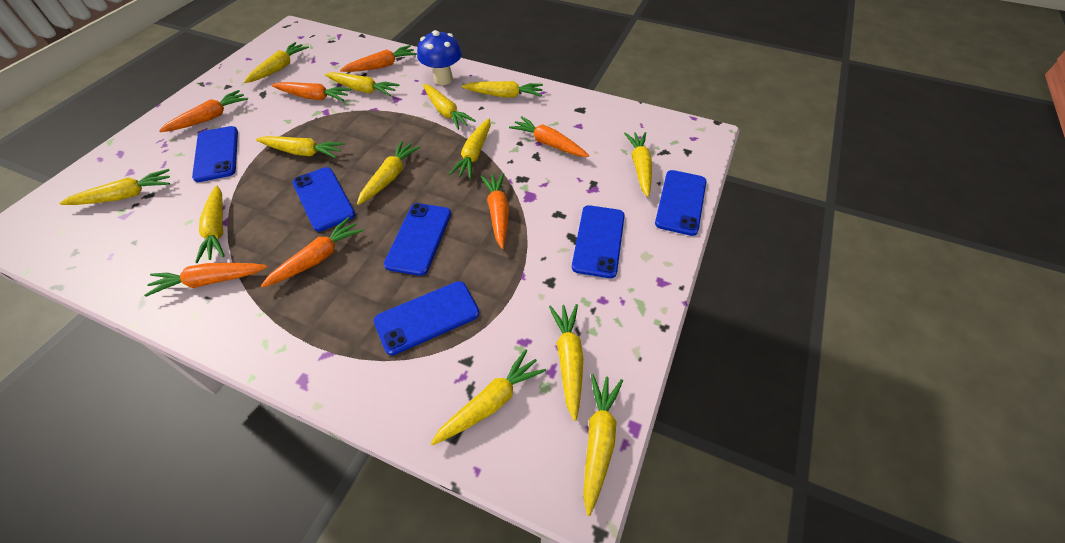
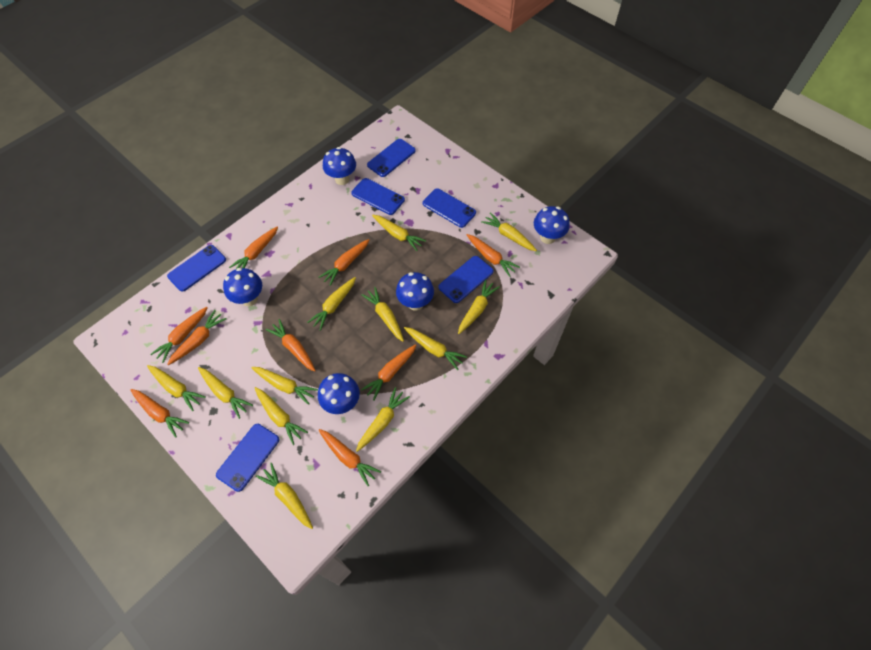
blue mushroom: [417,30,462,85] = 1 -> [223,268,262,306] [318,373,360,414] [323,147,356,185] [396,272,434,311] [534,206,570,244] = 5
orange carrot: [144,263,267,297] [159,90,248,132] [261,217,364,288] [272,82,351,101] [340,45,417,72] [481,173,509,249] [509,116,589,157] = 7 -> [130,389,189,438] [151,307,208,363] [167,310,227,365] [229,226,278,269] [266,319,316,372] [319,239,369,286] [319,429,381,486] [361,344,416,401] [467,234,520,277] = 9
yellow carrot: [59,169,170,205] [195,185,225,263] [244,42,309,83] [256,136,345,158] [325,72,400,96] [357,141,421,205] [423,84,476,130] [430,349,546,445] [449,118,491,179] [462,81,543,98] [549,304,583,421] [583,374,623,516] [624,132,652,197] = 13 -> [147,365,206,411] [198,367,253,419] [251,367,318,405] [255,387,308,445] [256,463,313,529] [307,277,356,331] [356,387,410,452] [361,287,404,342] [372,215,426,251] [404,327,467,370] [458,280,500,334] [481,212,537,251] = 12

